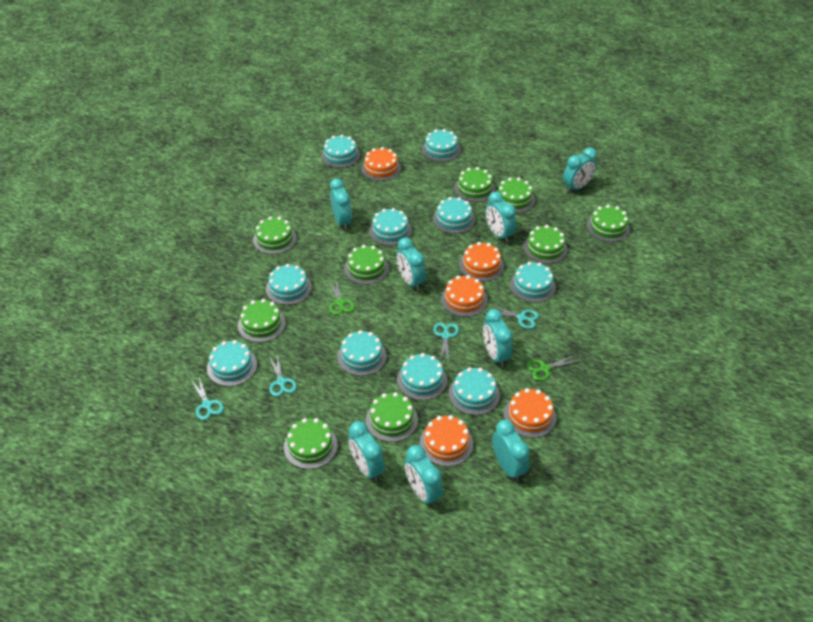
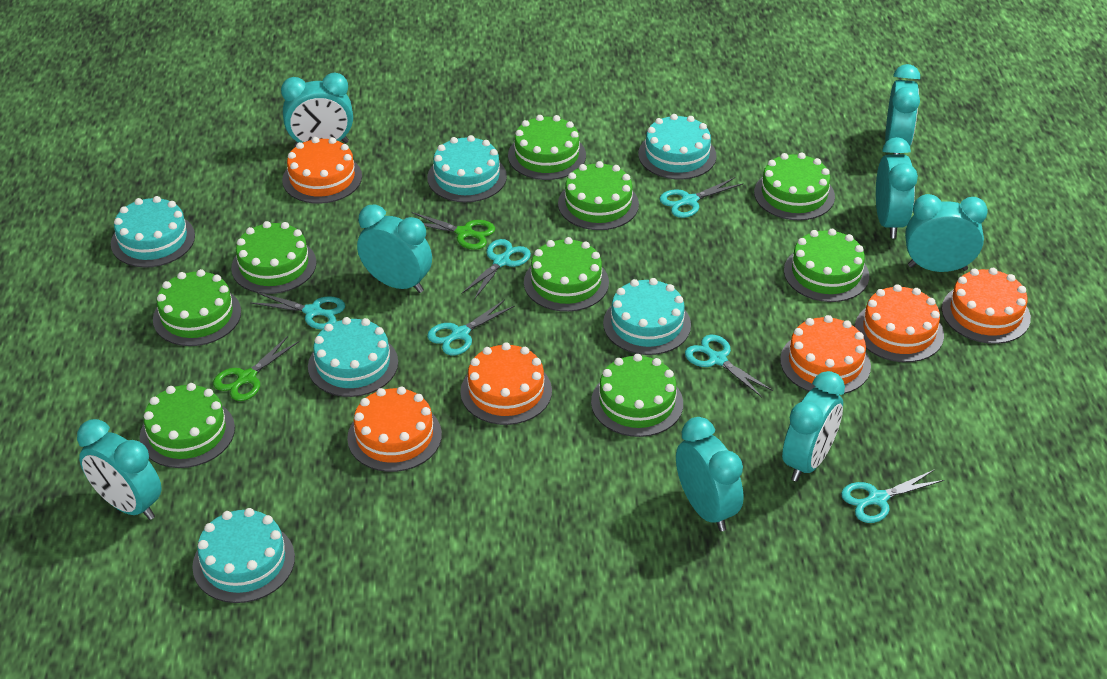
orange cake: [361,147,401,181] [420,415,473,466] [441,275,488,317] [459,242,504,282] [504,388,556,438] = 5 -> [282,137,362,204] [347,387,442,472] [460,342,552,425] [780,315,871,394] [855,284,944,362] [942,268,1031,344] = 6
turquoise cake: [207,340,257,386] [266,264,312,305] [321,135,360,168] [337,330,387,376] [369,208,412,246] [397,353,447,400] [422,129,461,162] [433,197,475,234] [449,367,500,415] [510,262,556,303] = 10 -> [111,196,195,267] [192,508,295,603] [308,317,398,397] [427,135,507,202] [603,278,691,355] [638,114,717,179] = 6
turquoise scissors: [191,377,224,420] [269,354,297,397] [433,322,459,364] [490,305,539,329] = 4 -> [251,292,345,330] [427,299,515,355] [461,239,531,299] [659,177,743,218] [685,334,773,397] [841,469,944,523] = 6

